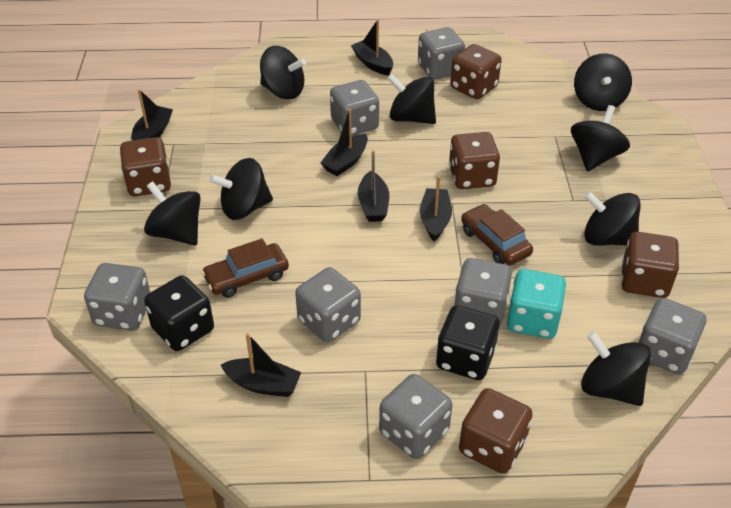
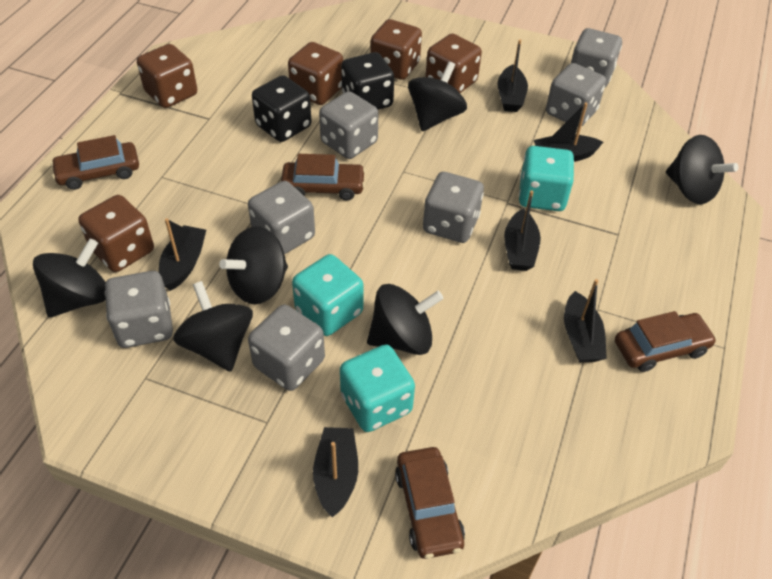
black spinning top: [144,181,201,245] [209,158,273,220] [260,46,306,99] [387,74,436,124] [571,105,630,171] [574,53,632,111] [581,331,651,406] [584,191,641,246] = 8 -> [33,239,106,318] [173,281,253,372] [219,226,288,304] [367,284,443,355] [408,62,467,131] [666,135,739,204] = 6
brown car: [201,238,289,298] [461,204,533,266] = 2 -> [51,135,139,190] [281,154,366,201] [395,447,465,559] [615,311,717,372] = 4
turquoise dice: [507,269,566,339] = 1 -> [292,254,363,336] [340,345,415,432] [519,146,574,211] = 3

